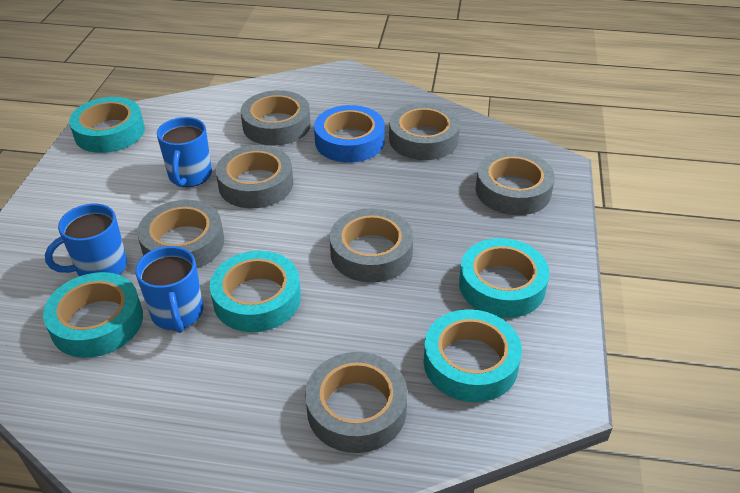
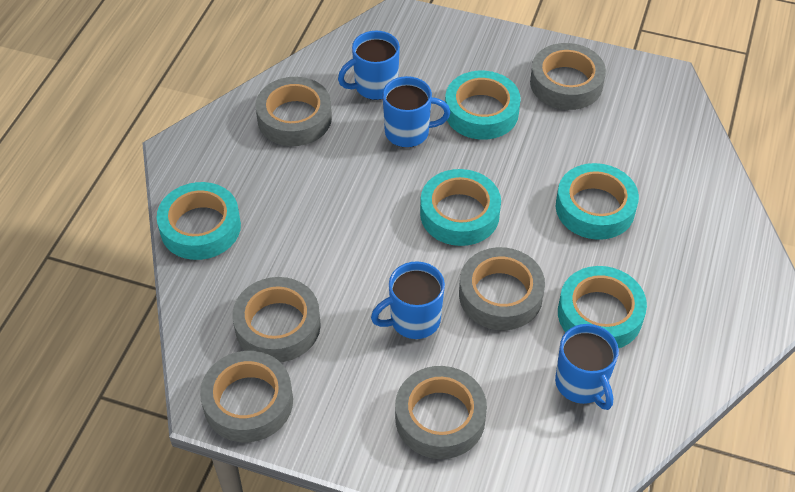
blue mug: [45,204,127,276] [135,246,203,333] [157,117,212,187] = 3 -> [338,31,400,100] [371,261,445,339] [382,76,450,148] [555,324,619,410] = 4
blue tape: [314,105,385,163] = 1 -> none = 0
grey tape: [137,200,224,268] [216,145,293,208] [241,90,311,146] [305,352,407,453] [330,208,413,283] [389,103,460,160] [476,151,555,215] = 7 -> [200,351,293,442] [232,277,321,362] [255,77,332,146] [395,366,487,459] [459,247,545,330] [530,43,606,110] = 6

